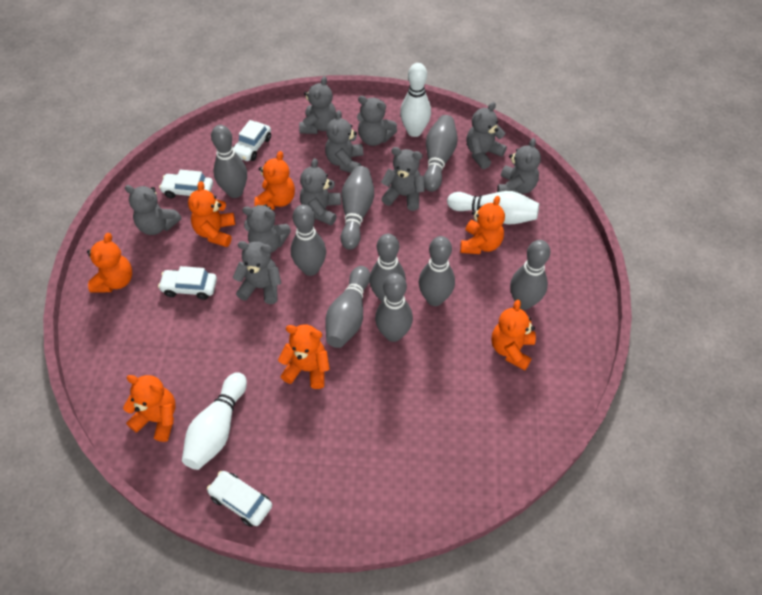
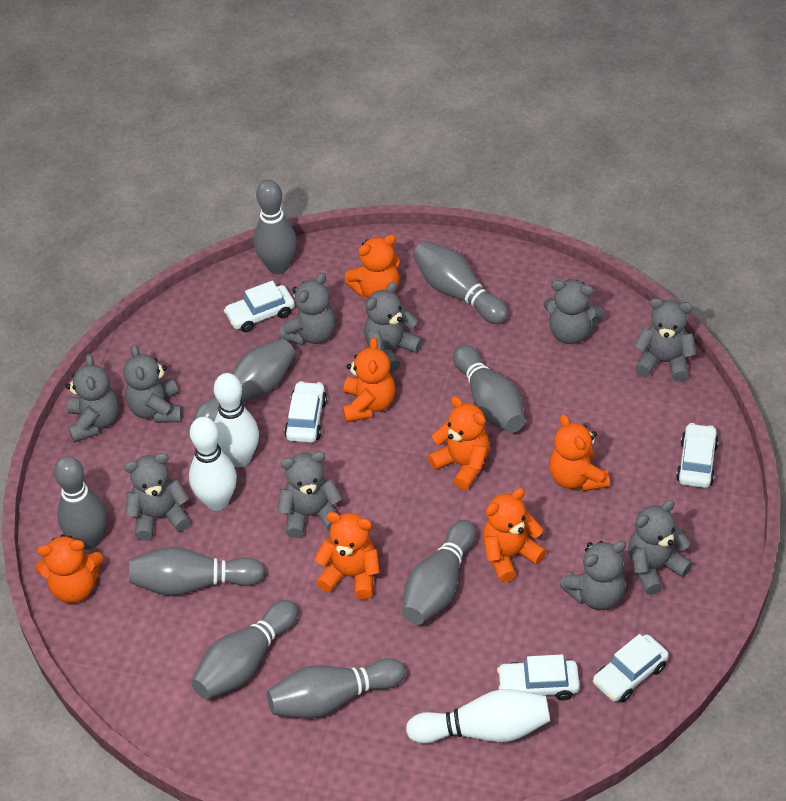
white car: [158,266,217,300] [159,169,213,198] [207,471,272,527] [233,120,271,161] = 4 -> [224,281,295,332] [284,381,327,443] [497,655,580,700] [593,634,669,702] [676,423,719,488] = 5

